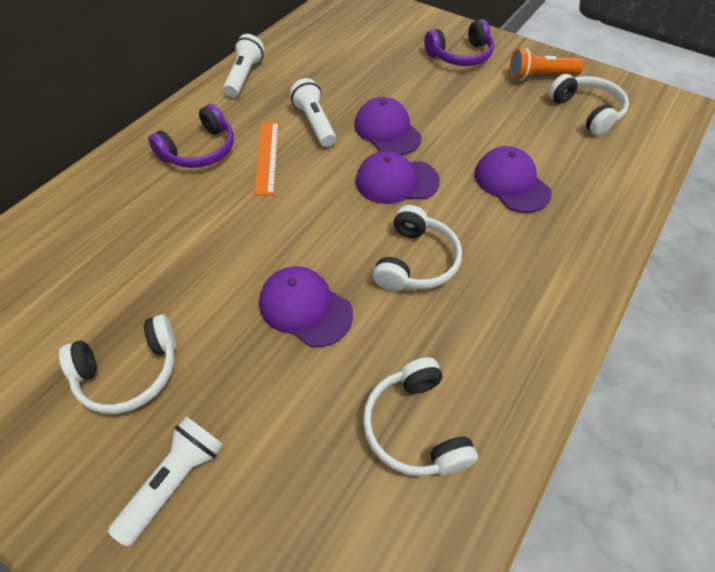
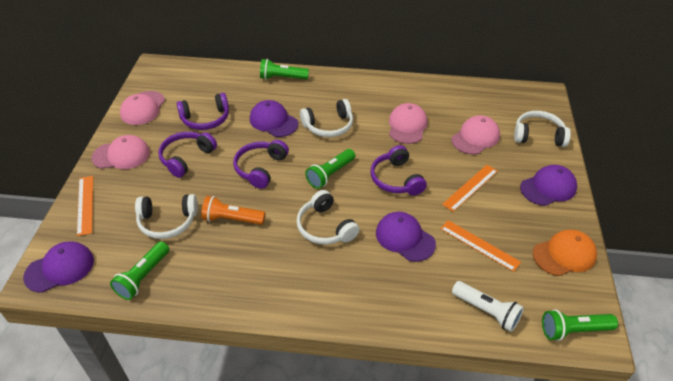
green flashlight: none = 0 -> [110,241,169,300] [260,59,309,80] [305,149,355,189] [542,309,618,341] = 4
orange cap: none = 0 -> [533,230,597,276] = 1
orange ruler: [254,122,279,196] = 1 -> [77,176,93,236] [440,220,521,272] [442,165,498,212] = 3
pink cap: none = 0 -> [92,135,150,169] [120,91,165,125] [389,103,428,144] [451,115,500,155] = 4
purple headphones: [148,104,234,168] [424,19,494,66] = 2 -> [158,132,217,178] [177,93,229,130] [233,140,289,189] [371,145,427,195] = 4
white flashlight: [108,416,224,546] [223,34,264,97] [290,78,336,147] = 3 -> [452,281,524,332] = 1

